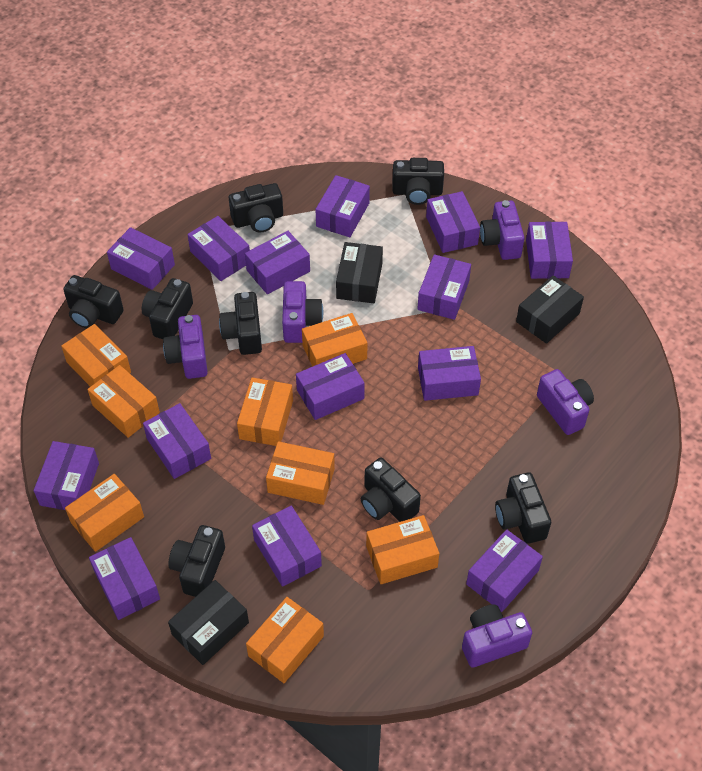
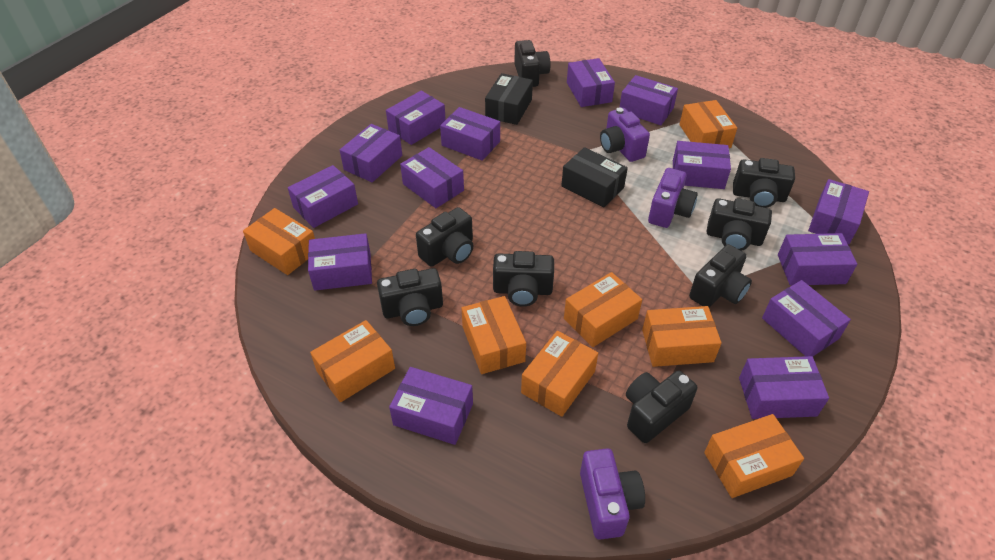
black box: [168,580,249,665] [336,242,383,303] [516,275,584,344] = 3 -> [485,73,533,125] [561,147,628,207] = 2
purple camera: [163,315,208,379] [282,281,323,343] [462,605,532,668] [480,200,525,260] [537,369,594,435] = 5 -> [580,448,645,540] [600,107,650,162] [648,168,698,228] = 3

